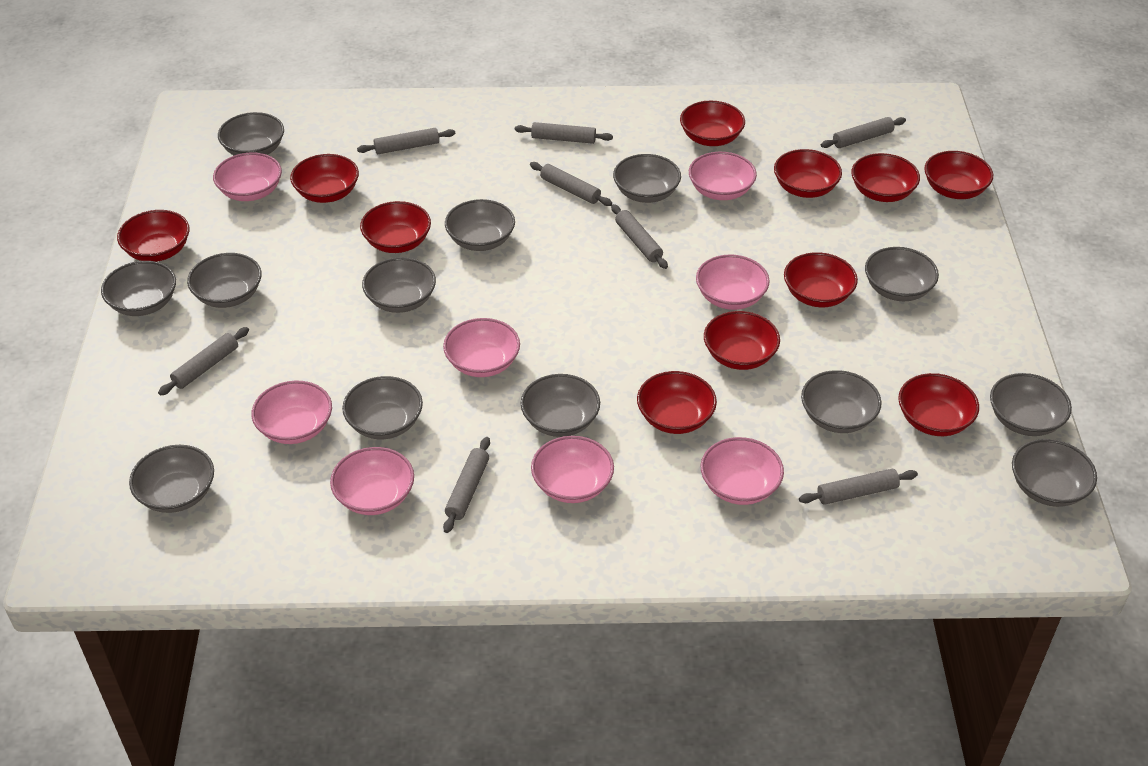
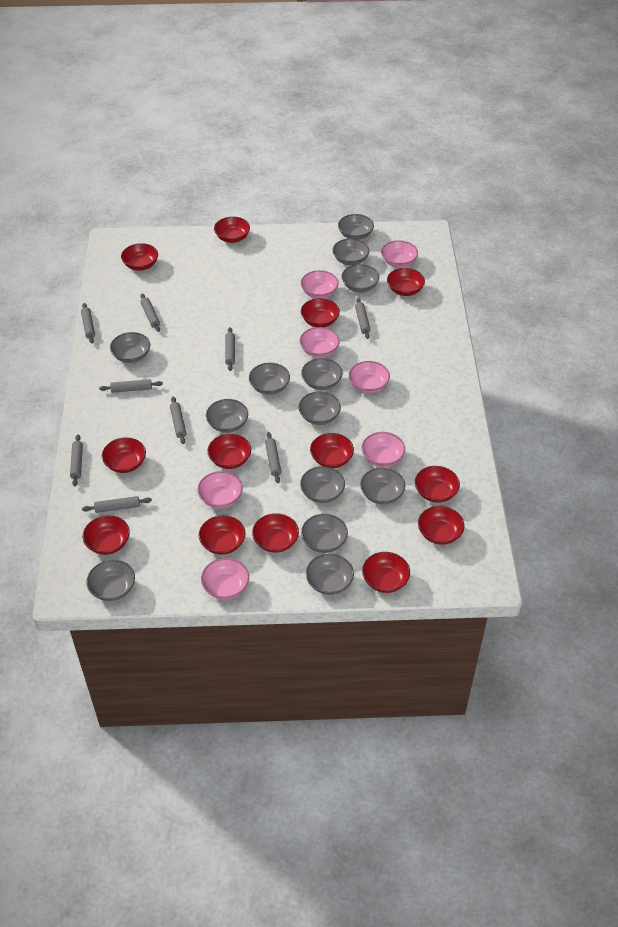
grey rolling pin: [158,327,249,396] [357,128,455,154] [443,437,490,533] [515,122,613,144] [530,162,612,206] [611,204,668,269] [799,469,918,505] [821,117,906,148] = 8 -> [70,434,83,486] [81,303,95,344] [82,496,152,513] [99,379,163,393] [140,294,160,332] [170,396,186,444] [225,327,235,371] [265,432,281,483] [355,298,371,339] = 9
pink bowl: [213,153,282,201] [251,381,332,444] [330,447,414,515] [443,318,520,377] [531,436,614,503] [689,152,757,200] [696,255,770,310] [701,437,784,505] = 8 -> [197,471,243,508] [201,558,249,599] [300,327,340,358] [301,270,339,298] [349,361,390,393] [362,432,405,467] [381,240,418,267] = 7
red bowl: [117,210,189,262] [290,154,359,203] [360,201,431,253] [637,371,717,434] [680,101,745,146] [704,311,780,370] [774,149,842,198] [784,252,858,307] [851,153,920,202] [898,373,979,436] [924,151,993,199] = 11 -> [83,515,130,555] [102,437,146,473] [121,243,158,271] [199,515,245,555] [207,434,251,469] [214,217,250,243] [252,513,299,553] [301,298,340,327] [310,433,354,468] [362,552,410,593] [387,268,425,296] [415,466,460,503] [418,506,464,545] = 13

